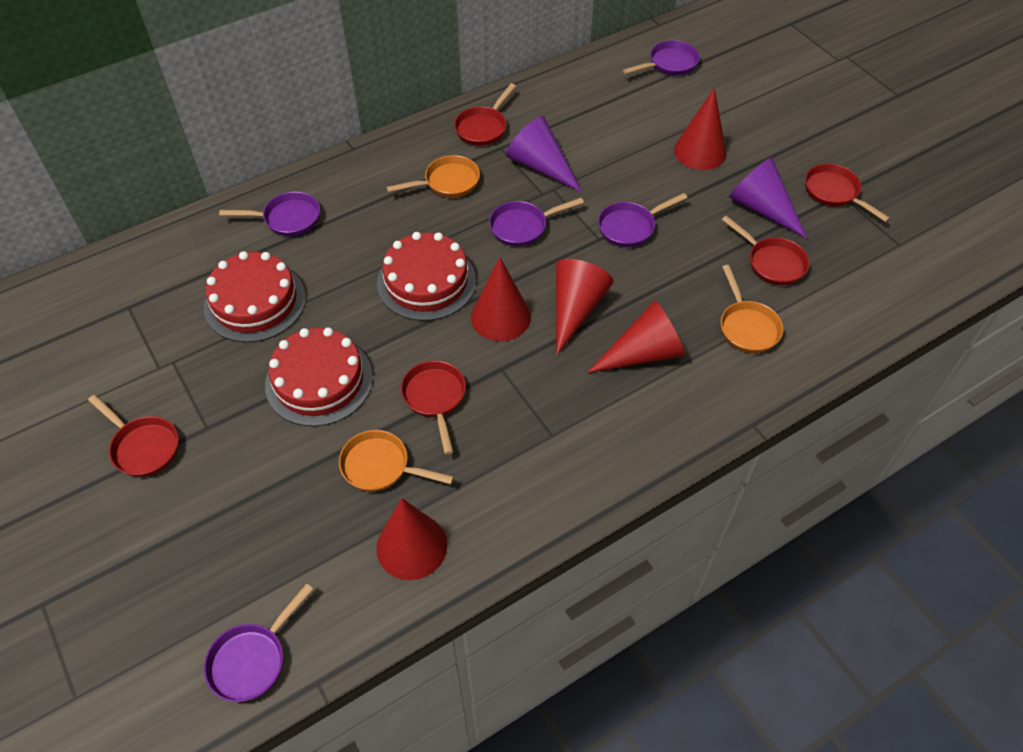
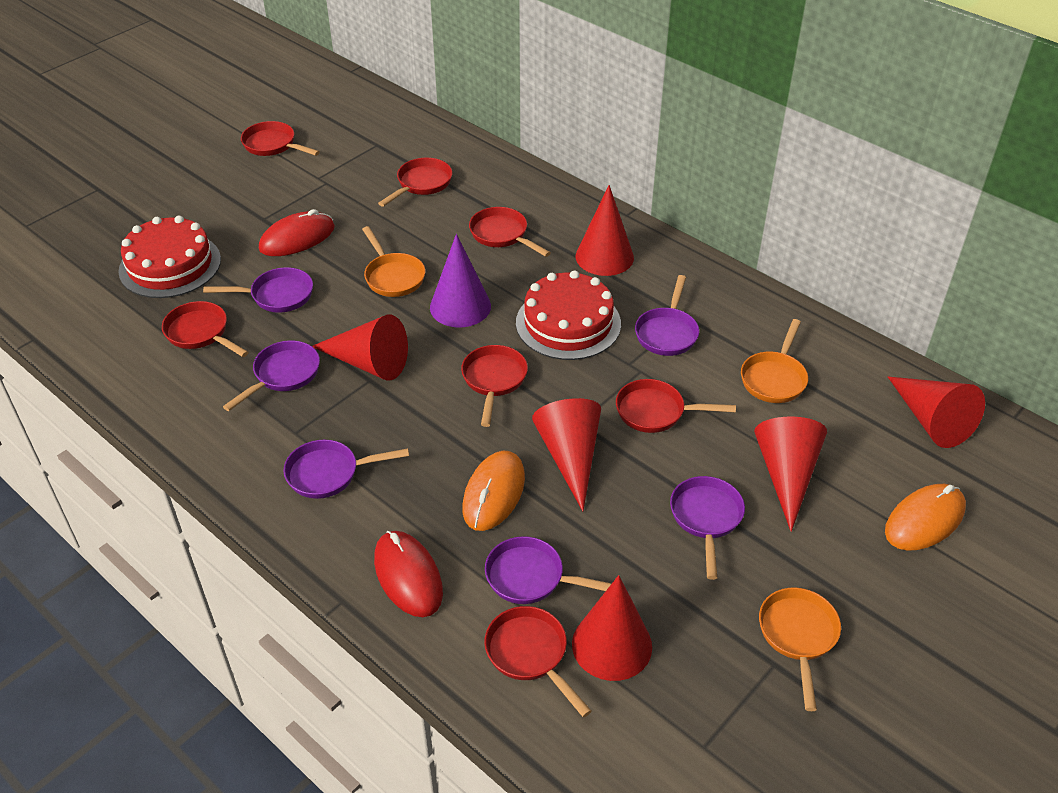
orange mouse: none = 0 -> [462,451,525,531] [885,484,966,551] = 2
purple cone: [506,116,582,192] [729,157,807,239] = 2 -> [430,234,491,327] = 1
purple pan: [204,583,313,702] [219,192,320,236] [489,198,584,247] [598,193,687,247] [623,40,700,76] = 5 -> [203,267,313,313] [223,341,320,411] [283,440,409,499] [485,536,612,604] [635,275,699,356] [670,476,745,580] = 6
red cake: [204,251,306,342] [265,327,373,427] [377,232,476,321] = 3 -> [118,216,221,298] [516,270,621,360] = 2
red cone: [376,498,447,580] [471,257,531,341] [556,259,614,355] [587,300,685,373] [674,88,727,170] = 5 -> [312,315,408,381] [532,398,601,511] [572,575,652,681] [576,185,634,276] [754,417,827,532] [888,377,985,448] = 6
red mouse: none = 0 -> [259,209,335,256] [374,531,443,617] = 2
red pan: [88,395,179,477] [401,360,466,455] [454,83,516,146] [722,216,810,285] [805,164,890,222] = 5 -> [162,301,249,357] [241,121,320,156] [378,158,452,207] [461,345,528,427] [469,207,551,257] [484,606,592,717] [616,379,736,433] = 7

